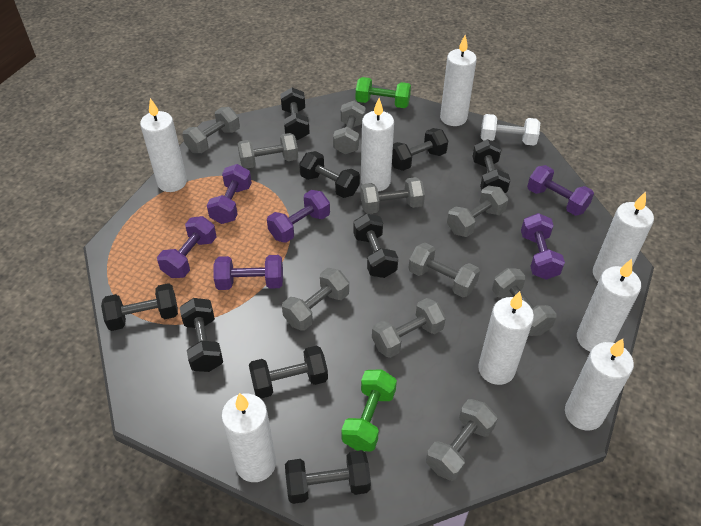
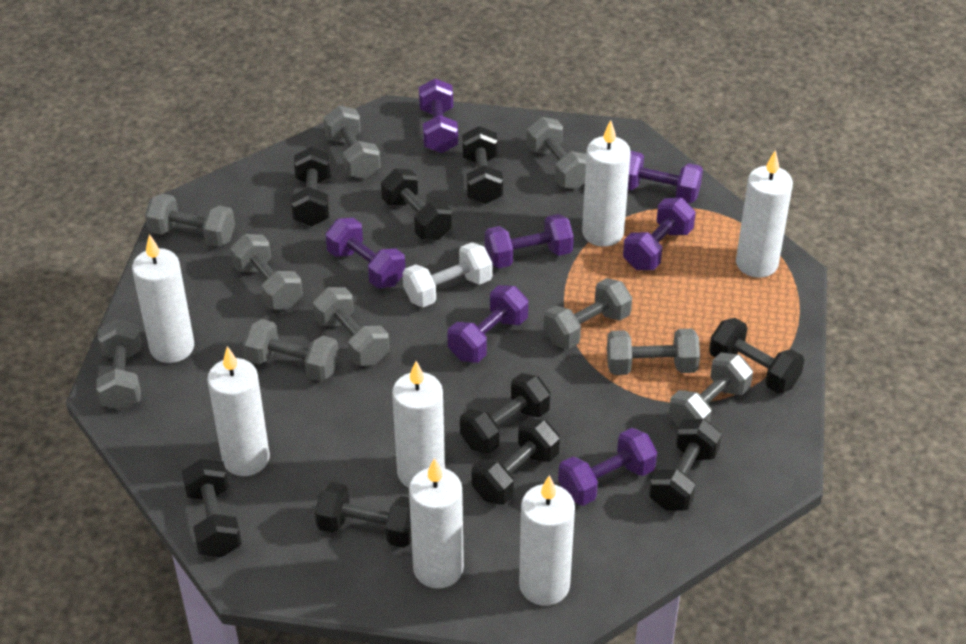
green dumbbell: [341,370,397,452] [356,77,411,108] = 2 -> none = 0
purple dumbbell: [157,216,216,278] [207,164,252,224] [214,255,283,290] [267,190,330,243] [521,213,565,280] [527,165,594,216] = 6 -> [325,218,405,288] [419,78,458,153] [448,285,528,363] [485,214,574,268] [558,428,657,506] [623,198,696,270] [628,151,703,203] = 7
white candle: [140,98,187,192] [221,393,276,482] [361,98,394,191] [440,35,477,126] [478,291,534,385] [565,339,634,430] [577,259,641,352] [593,192,654,282] = 8 -> [132,234,194,363] [207,346,270,476] [392,361,445,488] [409,458,464,589] [519,475,575,606] [582,120,631,247] [736,150,793,278] = 7

